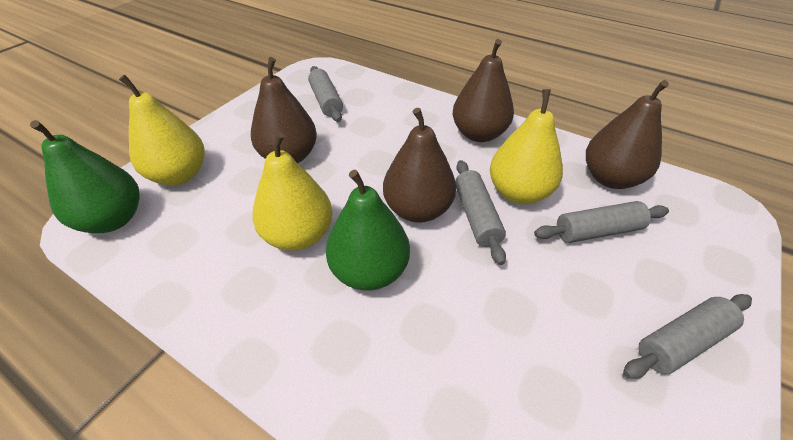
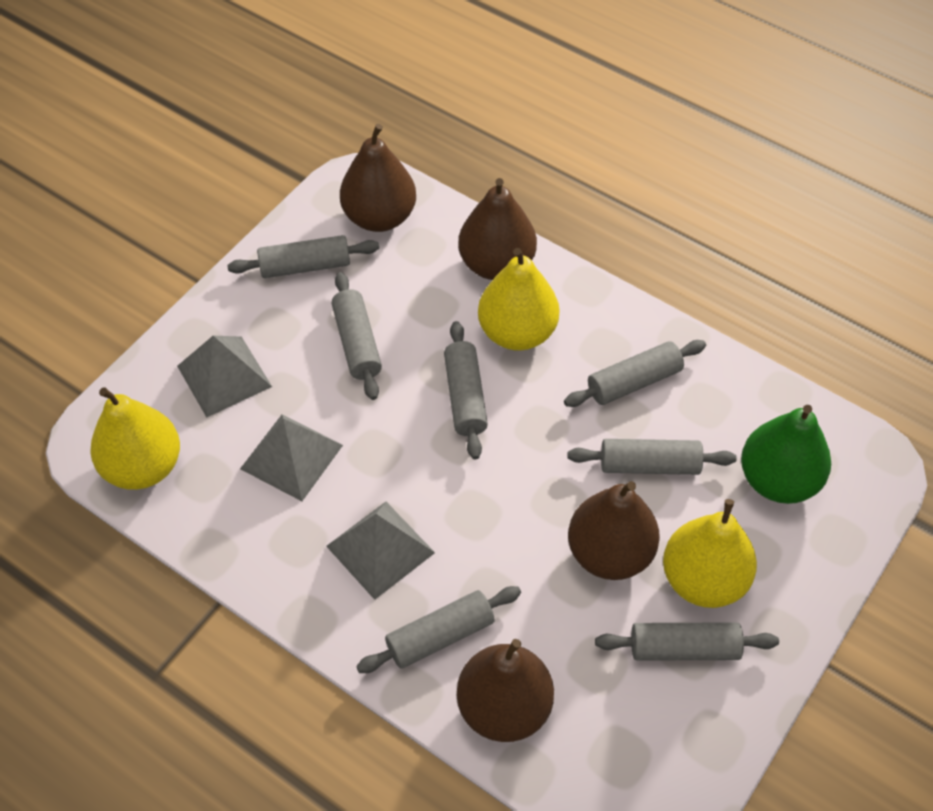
green pear: [30,120,140,233] [326,170,410,291] = 2 -> [741,405,831,504] = 1
grey pyramid: none = 0 -> [177,336,272,418] [240,414,343,501] [326,502,435,600] = 3
grey rolling pin: [308,66,343,122] [455,160,506,265] [534,201,669,243] [623,294,752,379] = 4 -> [227,235,379,278] [332,272,382,400] [356,586,521,673] [444,321,488,459] [564,340,706,407] [567,439,737,475] [595,622,779,661] = 7

